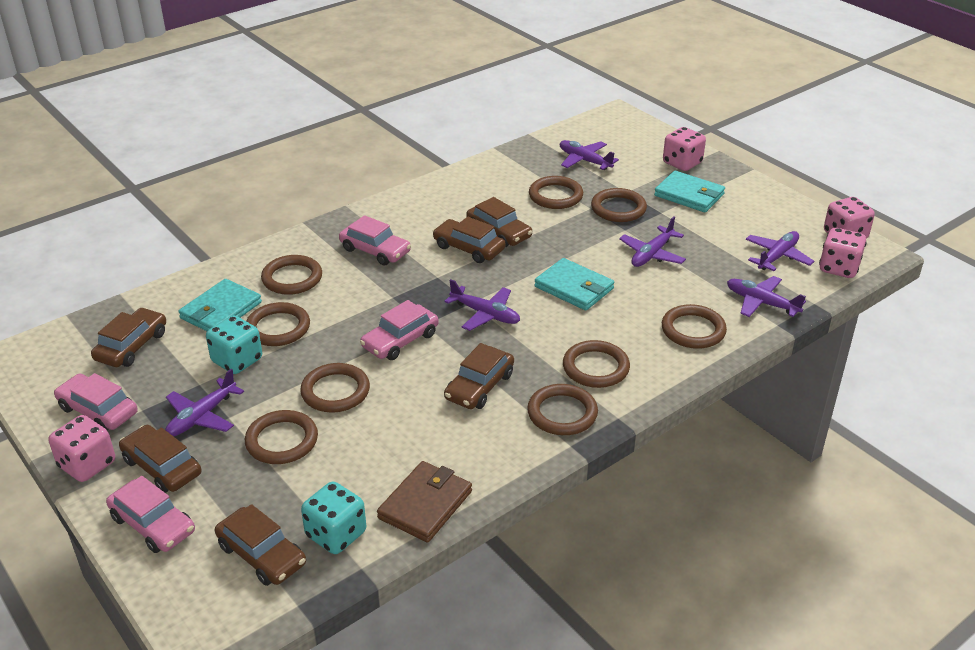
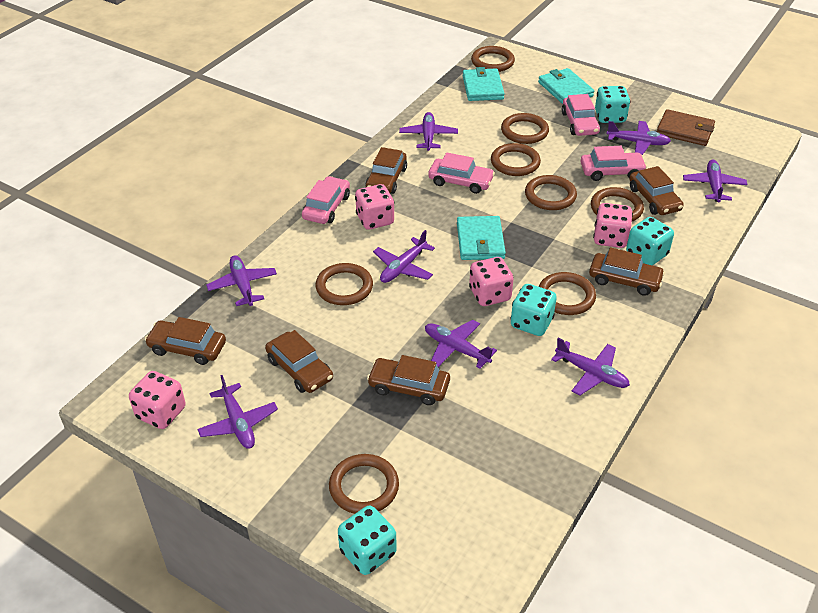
brown ring: [245,410,318,464] [246,302,310,346] [261,255,322,295] [300,363,370,413] [527,384,598,435] [529,176,583,209] [563,340,630,388] [591,188,647,222] [662,304,727,349] = 9 -> [315,263,373,305] [329,454,399,514] [471,46,515,72] [491,143,541,176] [501,113,549,144] [525,175,577,210] [539,272,596,315] [591,187,644,221] = 8
purple plane: [165,369,244,436] [444,279,520,331] [560,140,619,170] [619,217,686,267] [727,276,806,317] [746,231,814,271] = 6 -> [197,375,278,449] [206,255,277,306] [373,230,435,283] [399,112,458,151] [425,320,497,369] [551,337,630,395] [607,121,671,155] [683,160,748,202] = 8
turquoise dice: [206,315,262,374] [301,482,366,554] = 2 -> [338,506,397,575] [511,284,557,336] [595,86,630,123] [626,217,674,265] = 4

